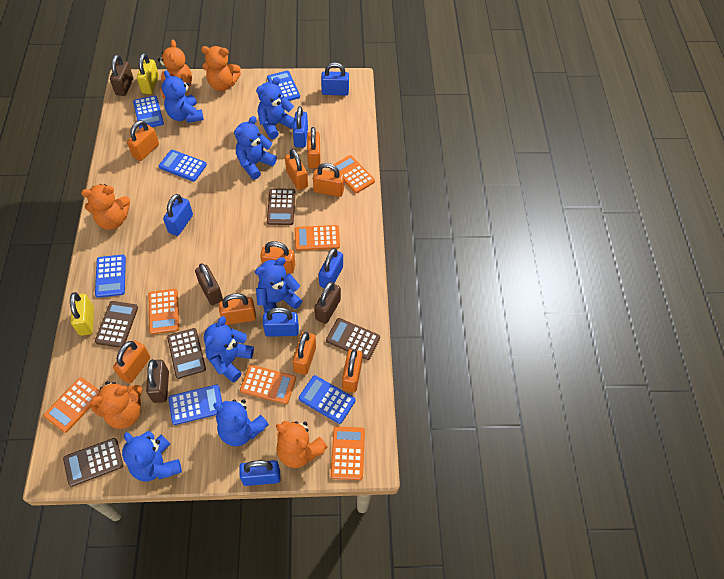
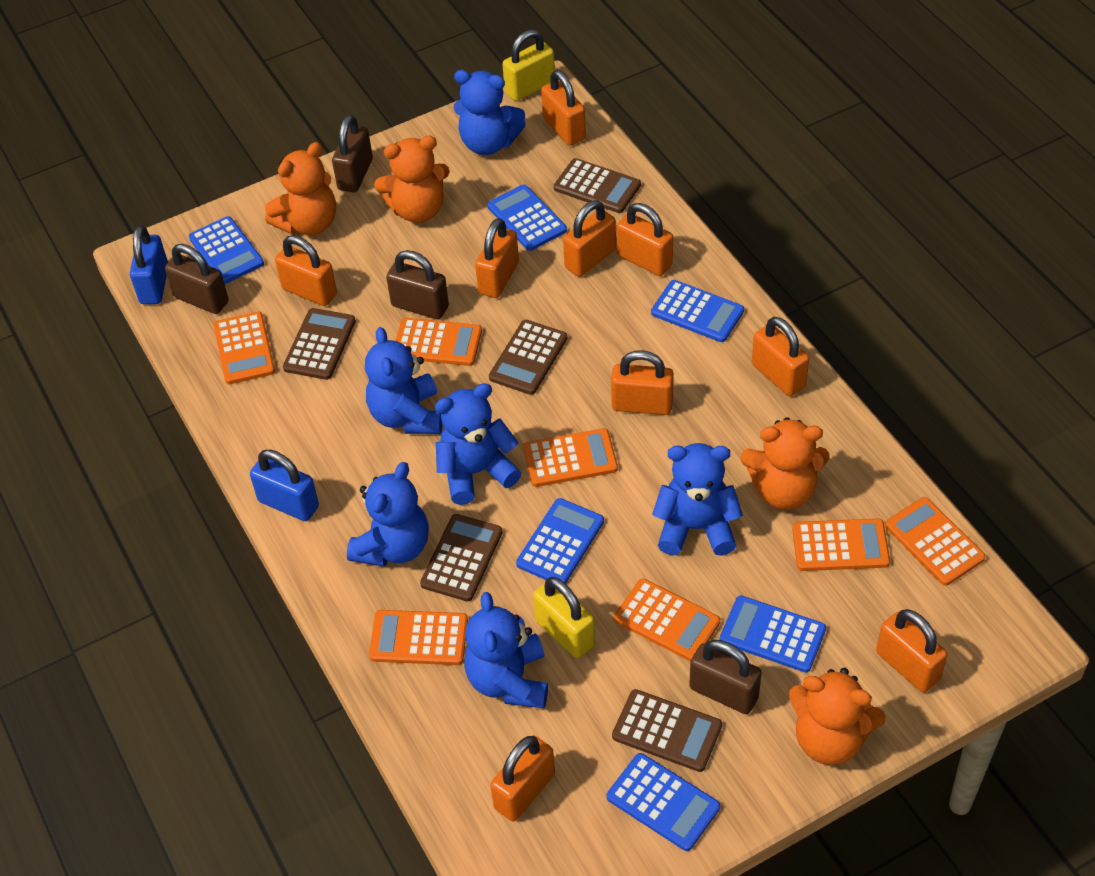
blue padlock: [163,194,193,236] [239,460,281,486] [263,307,299,337] [293,106,308,148] [319,248,343,288] [321,62,349,96] = 6 -> [130,225,168,304] [250,450,319,521] = 2
blue teddy bear: [122,431,182,482] [162,70,204,123] [204,316,254,382] [213,400,269,446] [234,116,277,180] [255,257,302,313] [256,77,295,139] = 7 -> [347,462,429,567] [365,327,442,434] [435,383,521,505] [454,70,526,155] [464,592,548,708] [652,443,743,556] = 6
orange calculator: [43,377,100,433] [149,289,179,334] [240,365,296,404] [295,225,340,251] [331,426,365,480] [333,155,375,193] = 6 -> [214,312,275,384] [369,610,468,665] [396,318,482,366] [523,428,618,487] [614,578,720,661] [792,518,890,571] [885,497,986,586] = 7
orange teddy bear: [81,184,130,230] [91,381,143,429] [158,40,192,98] [201,46,241,91] [276,421,328,468] = 5 -> [265,142,336,235] [374,136,450,223] [741,417,829,510] [789,668,886,765] = 4

